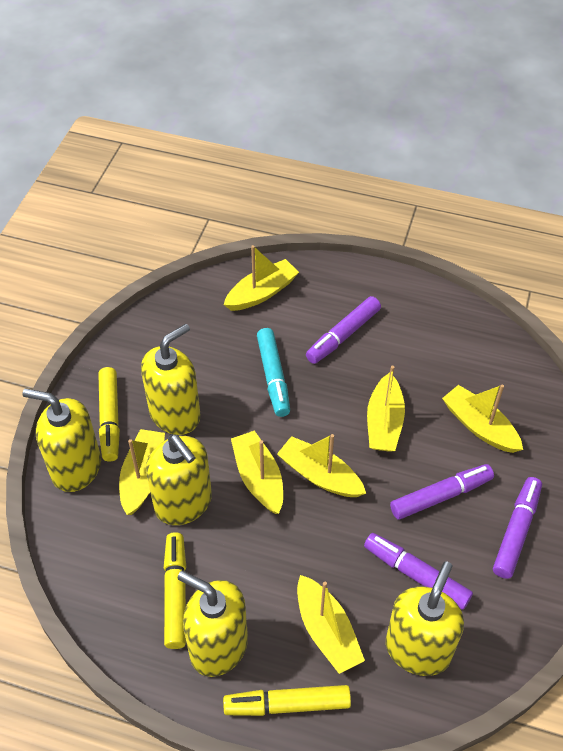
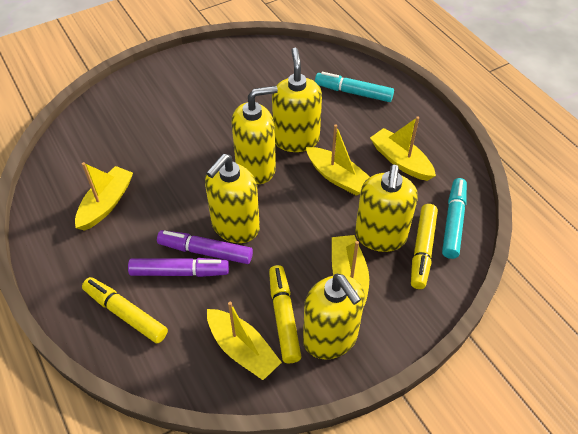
purple marker: [306,296,381,364] [364,533,473,610] [390,464,494,520] [493,477,542,579] = 4 -> [128,258,229,277] [157,230,253,264] = 2
turquoise marker: [257,328,290,417] = 1 -> [315,72,394,102] [442,178,467,259] = 2
yellow boat: [119,429,165,515] [224,245,299,311] [231,430,283,514] [277,434,366,497] [297,575,365,674] [367,366,405,452] [442,384,523,453] = 7 -> [75,162,133,231] [207,302,282,380] [306,124,370,196] [332,235,369,305] [370,117,436,181] = 5

